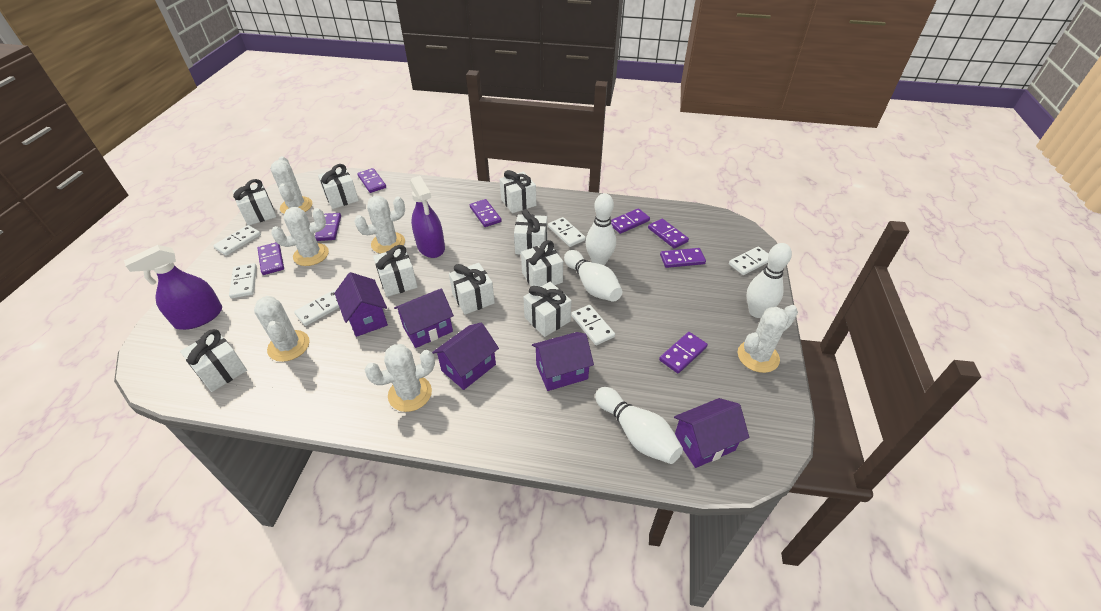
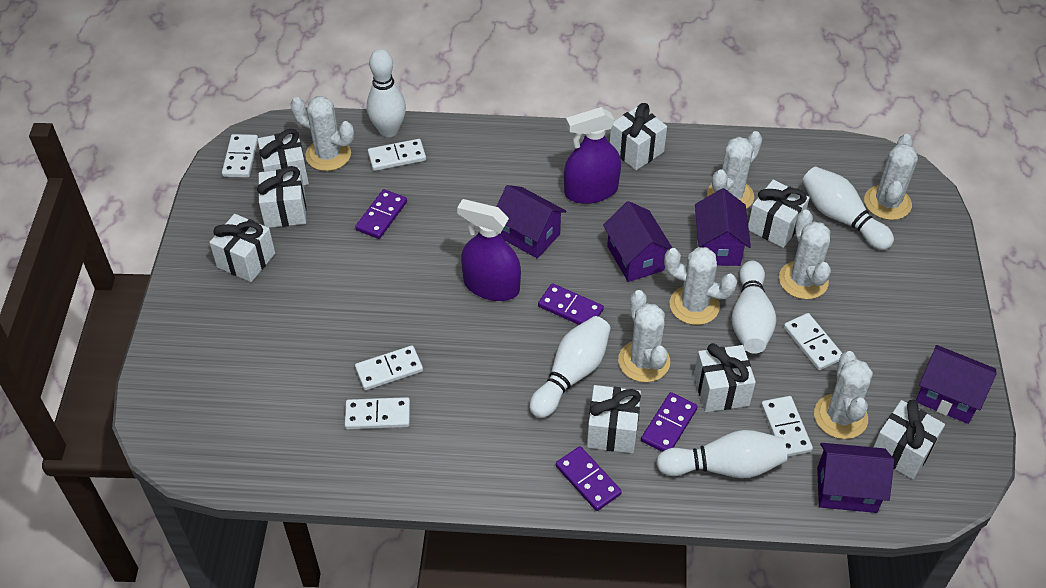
purple domino: [257,242,284,275] [315,213,341,241] [357,168,386,193] [470,199,502,227] [611,208,650,234] [648,219,689,249] [659,332,708,373] [660,248,706,268] = 8 -> [355,189,407,239] [538,283,604,325] [556,446,622,511] [641,392,698,452] = 4
white bowling pin: [564,250,622,302] [585,193,616,265] [595,387,683,464] [746,243,792,318] = 4 -> [367,49,406,137] [530,316,611,418] [656,430,787,478] [731,261,777,354] [802,166,894,250] = 5
white cactus: [254,296,310,362] [270,156,312,214] [271,207,329,266] [354,196,405,254] [365,344,435,412] [738,305,798,373] = 6 -> [290,96,354,171] [618,290,670,382] [664,247,737,325] [707,131,762,209] [779,209,831,299] [814,351,873,439] [864,134,918,220] = 7
white gift: [180,329,247,392] [233,179,277,225] [318,164,359,209] [373,245,418,297] [449,263,495,315] [499,170,536,213] [514,209,547,255] [521,240,563,287] [523,282,572,337] = 9 -> [209,214,275,282] [257,166,306,228] [258,129,309,185] [587,385,641,453] [610,103,667,170] [694,343,756,412] [748,180,810,248] [874,400,945,479] = 8

